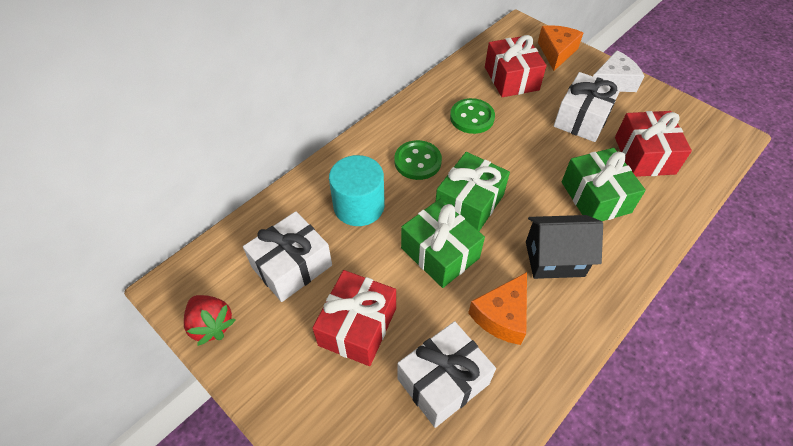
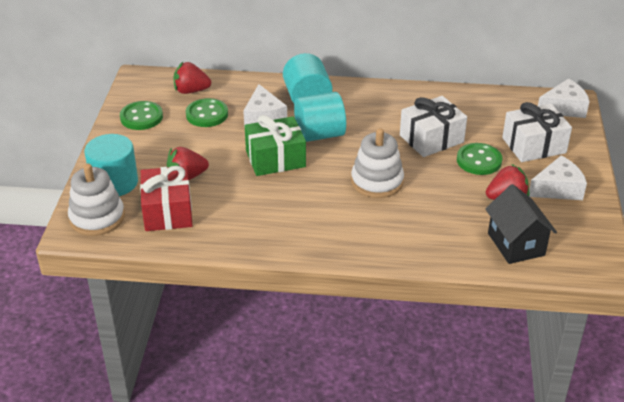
green button: [394,140,442,180] [450,98,495,134] = 2 -> [120,101,163,130] [186,98,228,127] [457,143,502,175] = 3
green gift: [401,199,485,288] [436,152,510,231] [562,148,646,221] = 3 -> [245,115,306,176] = 1
orange cheese: [468,272,527,345] [538,25,583,71] = 2 -> none = 0
red gift: [312,270,396,366] [485,35,547,97] [615,111,692,177] = 3 -> [140,166,193,231] = 1
red strawberry: [184,295,236,346] = 1 -> [167,147,209,180] [173,62,211,94] [486,164,530,200] = 3
turquoise cylinder: [329,155,385,226] = 1 -> [84,134,138,196] [283,53,333,103] [294,92,346,142] = 3
white cheese: [593,51,644,92] = 1 -> [243,84,287,127] [529,155,587,200] [538,79,590,118] = 3
white gift: [243,211,332,302] [397,321,496,428] [554,72,621,142] = 3 -> [400,96,467,157] [502,102,572,162] = 2
white stacking toy: none = 0 -> [68,164,125,236] [351,128,404,198] = 2

